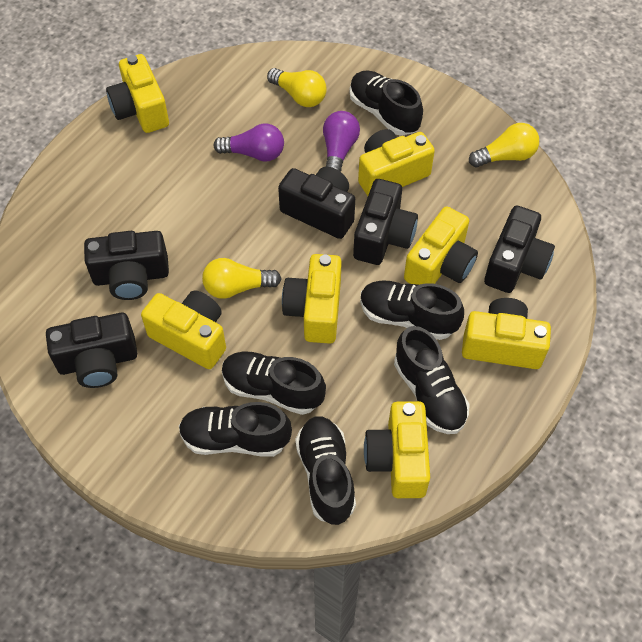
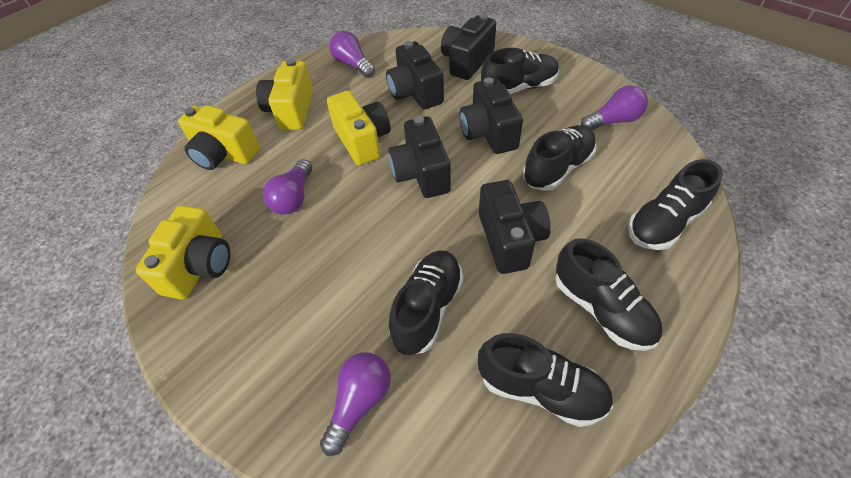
purple light bulb: [213,124,284,162] [323,111,360,172] = 2 -> [263,159,312,215] [320,352,391,456] [329,31,375,78] [581,85,648,130] = 4
yellow camera: [106,54,169,133] [141,290,226,369] [282,254,342,344] [358,129,435,196] [364,401,430,498] [404,206,478,285] [462,298,551,369] = 7 -> [136,205,230,300] [178,105,260,170] [256,58,313,130] [327,90,391,166] = 4
yellow light bulb: [202,258,282,299] [267,68,326,107] [469,123,539,167] = 3 -> none = 0

